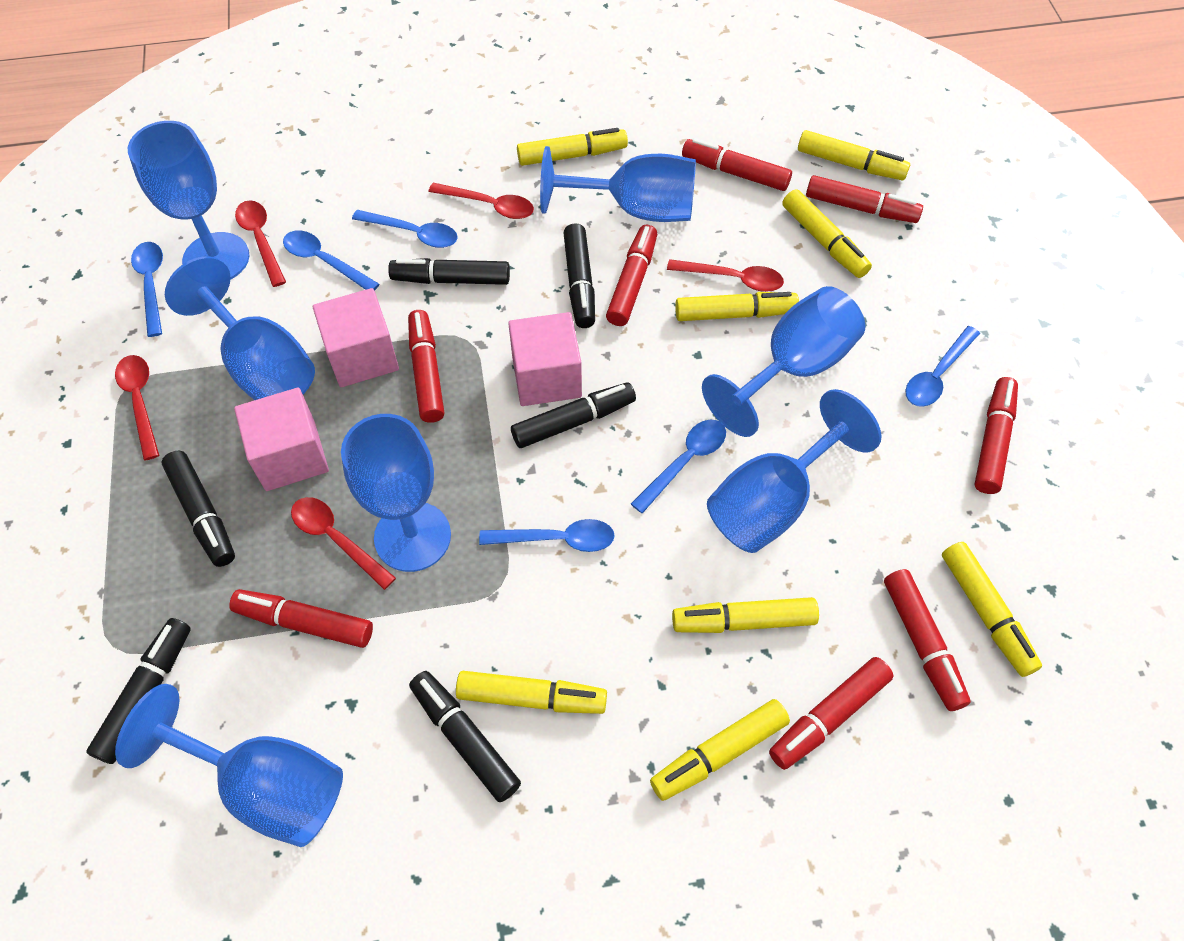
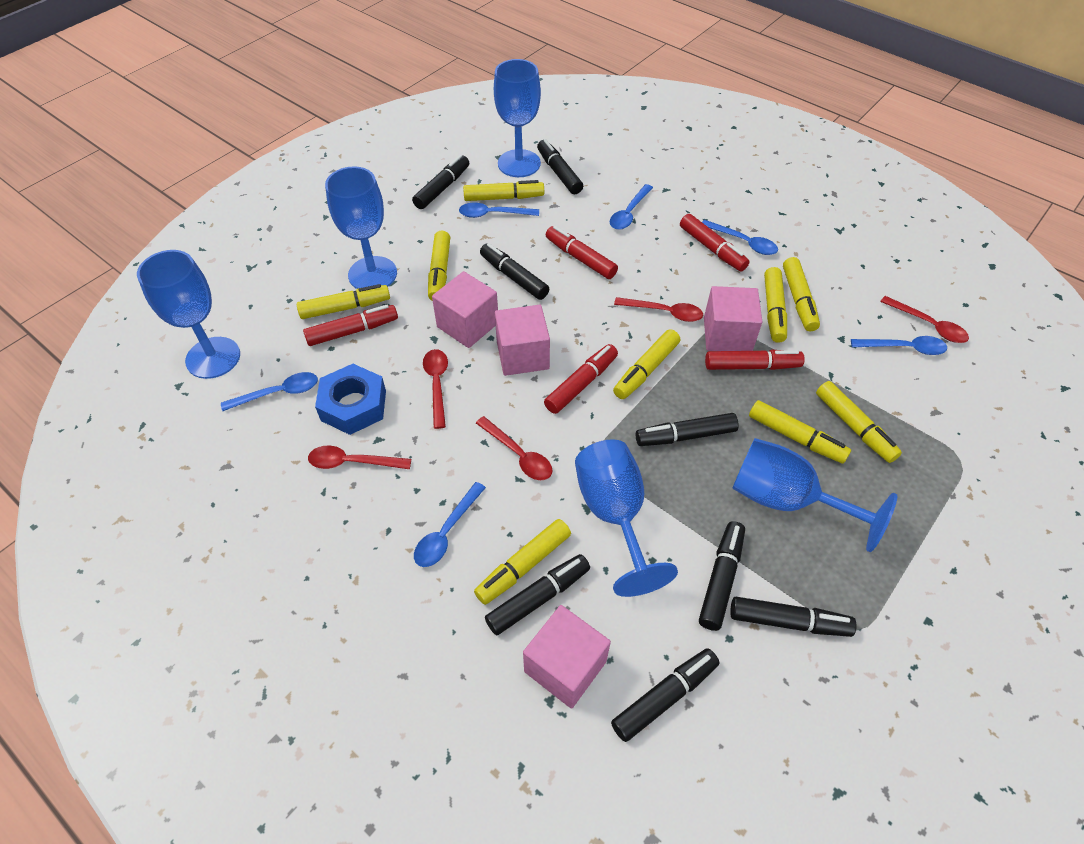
black marker: [86,618,191,764] [162,451,235,567] [388,258,510,285] [409,671,521,802] [511,382,636,448] [563,223,595,328] = 6 -> [412,155,469,209] [480,243,549,300] [485,554,590,635] [537,139,583,194] [611,648,719,742] [636,413,739,446] [699,521,745,631] [730,597,857,637] = 8
blue goblet: [115,684,343,847] [128,121,249,280] [165,256,315,400] [341,414,451,572] [540,146,696,222] [702,286,865,437] [707,389,881,553] = 7 -> [137,250,240,379] [325,166,397,289] [494,59,541,177] [575,439,678,597] [732,438,897,552] = 5
blue nut: none = 0 -> [315,364,386,435] = 1
pink cube: [234,388,329,491] [313,288,399,387] [508,312,582,406] = 3 -> [432,271,498,348] [495,305,550,376] [523,605,611,709] [704,286,762,351] = 4
red marker: [229,589,373,648] [408,310,444,423] [606,225,657,326] [682,138,792,191] [769,657,894,770] [806,175,923,223] [884,569,971,711] [974,377,1018,494] = 8 -> [303,305,398,346] [544,344,618,414] [546,226,618,279] [680,214,750,271] [705,350,805,370] = 5
yellow marker: [456,671,607,714] [517,128,628,166] [650,699,790,801] [672,597,819,633] [675,292,799,321] [782,189,872,278] [798,130,910,180] [942,542,1042,677] = 8 -> [297,284,390,319] [428,231,450,301] [463,180,544,201] [474,519,571,605] [613,329,680,399] [749,400,851,464] [764,267,787,343] [783,257,820,332] [816,381,902,463] = 9

